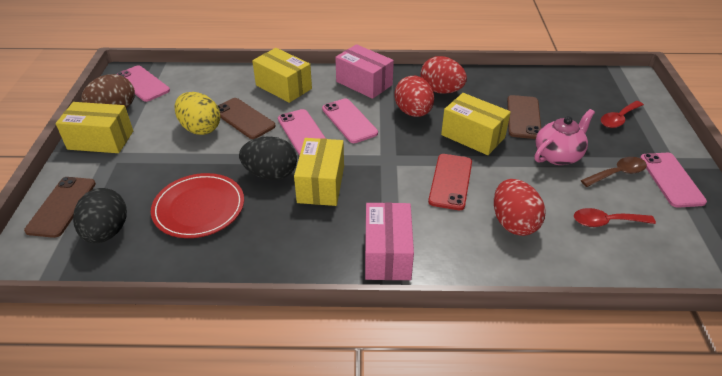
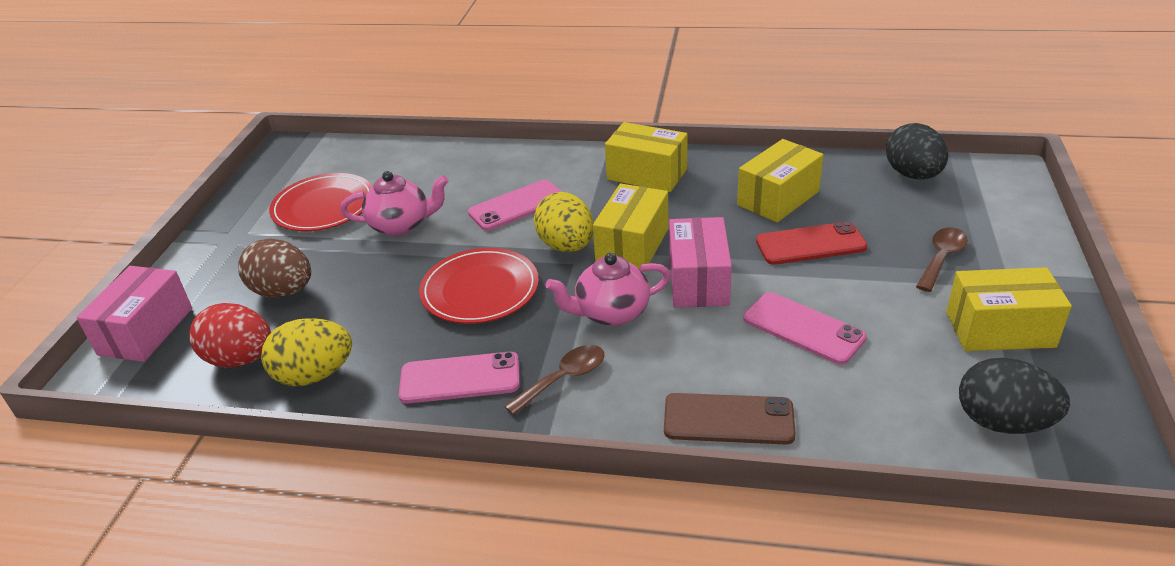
brown phone: [24,177,96,238] [218,98,276,139] [507,95,541,139] = 3 -> [664,393,796,445] = 1
brown spoon: [581,157,647,187] = 1 -> [504,345,605,415] [916,227,968,292] = 2
pink phone: [117,66,170,102] [278,109,326,155] [322,98,378,143] [640,153,707,208] = 4 -> [399,352,520,404] [468,180,562,231] [743,292,867,365] = 3
pink teapot: [535,109,595,165] = 1 -> [340,171,449,236] [545,253,671,326] = 2
red egg: [394,76,434,117] [420,56,467,94] [494,179,545,236] = 3 -> [189,303,271,368] = 1
red plate: [151,173,244,238] = 1 -> [269,173,372,231] [419,248,539,324] = 2
red spoon: [574,208,656,227] [601,101,644,128] = 2 -> none = 0
yellow egg: [175,92,220,135] = 1 -> [261,318,352,386] [534,192,593,252] = 2

